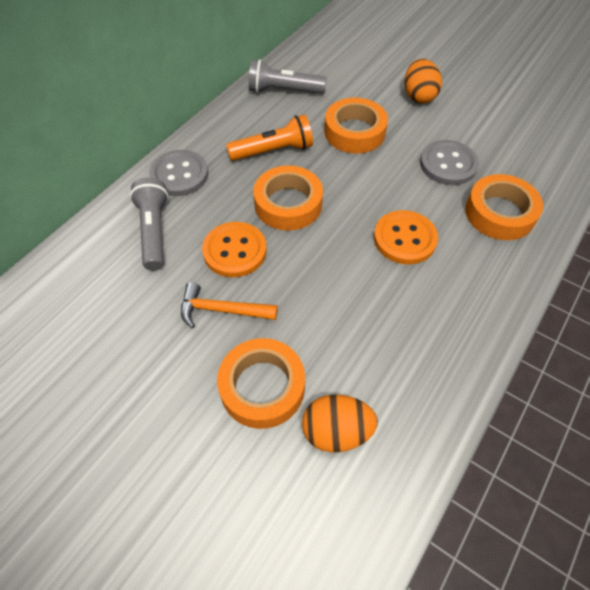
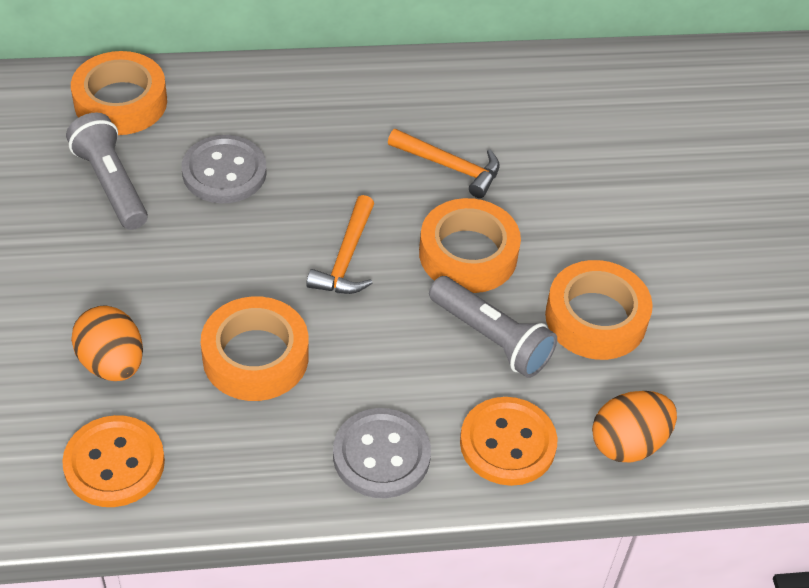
orange flashlight: [226,114,313,161] = 1 -> none = 0
orange hammer: [181,282,278,328] = 1 -> [306,195,374,294] [388,129,500,198] = 2

